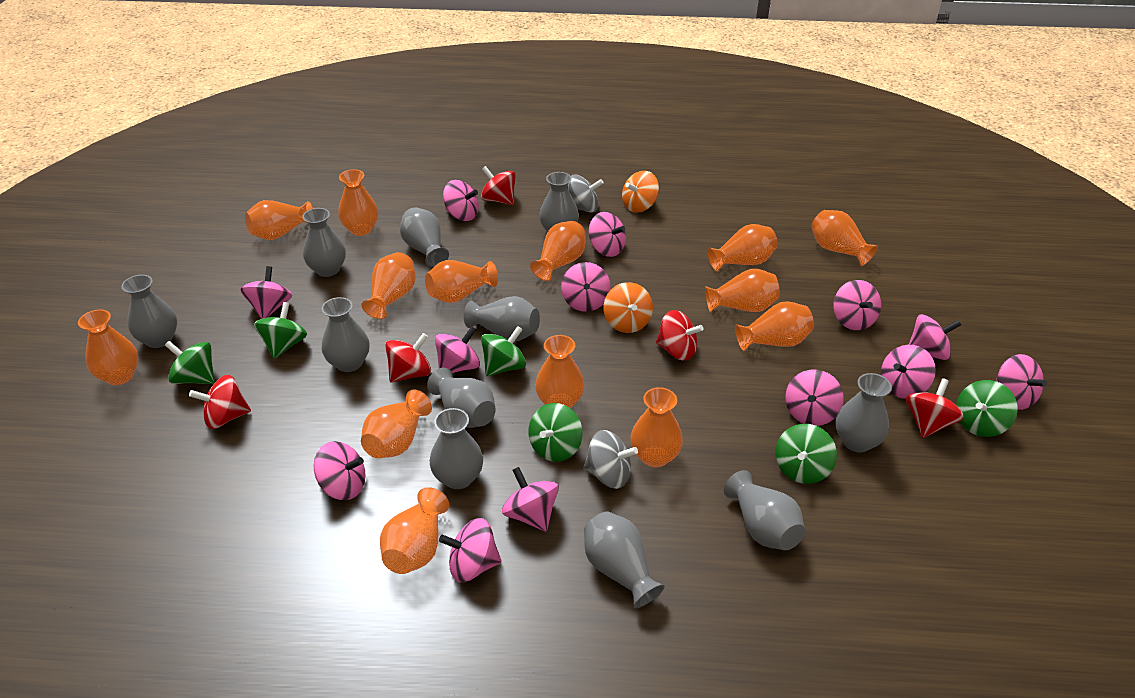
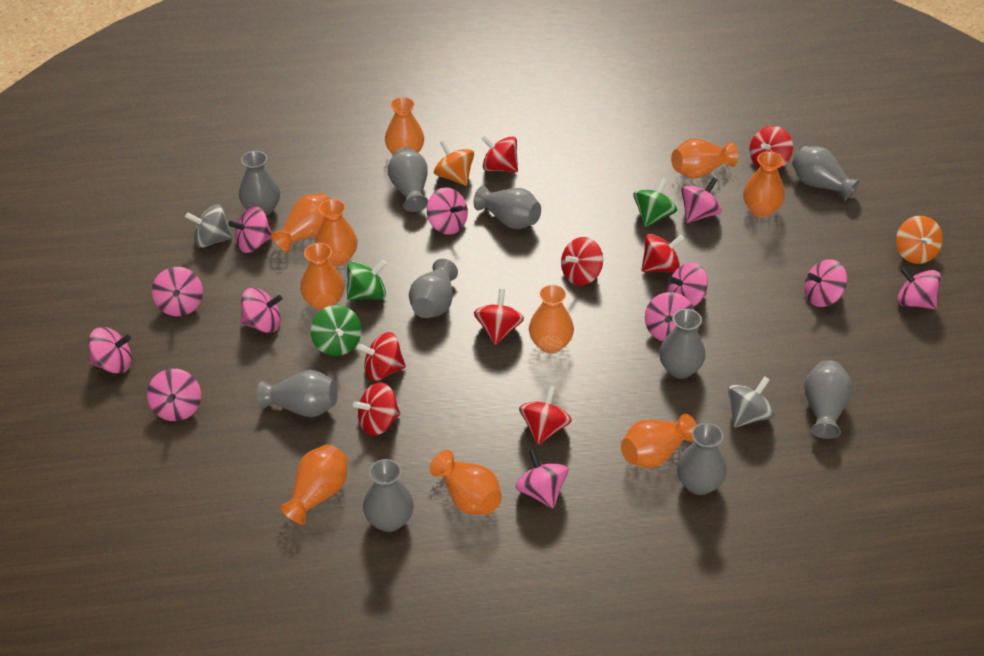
green spinning top: [165,341,215,384] [254,302,307,359] [481,326,526,376] [529,403,582,462] [776,424,837,484] [956,380,1018,437] = 6 -> [310,305,362,356] [347,260,387,300] [633,178,677,227] = 3
grey vase: [121,275,177,348] [303,208,346,277] [322,297,370,372] [400,207,449,267] [427,368,496,428] [430,408,483,489] [464,296,540,341] [539,172,579,232] [584,511,665,608] [724,470,805,550] [836,373,892,452] = 11 -> [239,151,280,216] [257,370,338,417] [363,459,414,532] [388,147,428,212] [409,259,458,318] [473,186,541,229] [659,309,706,379] [677,423,727,495] [792,146,860,201] [804,360,852,439] = 10
orange vase: [78,309,139,385] [245,200,313,240] [338,169,378,236] [361,252,416,319] [361,390,432,458] [380,487,449,574] [425,260,498,303] [530,221,586,281] [535,335,584,408] [630,387,683,467] [705,269,780,313] [707,224,778,272] [735,301,814,351] [811,210,878,266] = 14 -> [271,193,331,253] [279,444,348,525] [300,243,344,311] [315,199,357,266] [385,97,424,154] [430,450,502,515] [529,284,574,353] [621,414,697,468] [671,138,738,179] [743,152,785,218] = 10
pink spinning top: [240,266,292,319] [314,441,366,500] [435,326,480,373] [439,518,502,582] [443,180,479,221] [502,467,559,532] [561,262,611,312] [589,212,626,257] [785,370,844,426] [833,280,881,330] [881,345,936,399] [908,314,961,360] [996,354,1047,410] = 13 -> [88,327,132,374] [147,369,201,421] [152,267,203,316] [228,206,272,253] [241,288,282,333] [427,187,468,235] [516,449,568,508] [645,292,694,341] [668,262,708,307] [681,178,722,223] [804,259,847,307] [897,267,941,309] = 12
red spinning top: [189,375,251,429] [385,333,431,382] [481,166,516,205] [656,310,703,361] [906,378,964,438] = 5 -> [353,382,400,436] [357,332,406,381] [474,289,524,345] [481,135,518,172] [519,386,572,445] [561,237,603,286] [641,234,684,273] [750,126,793,169] = 8

